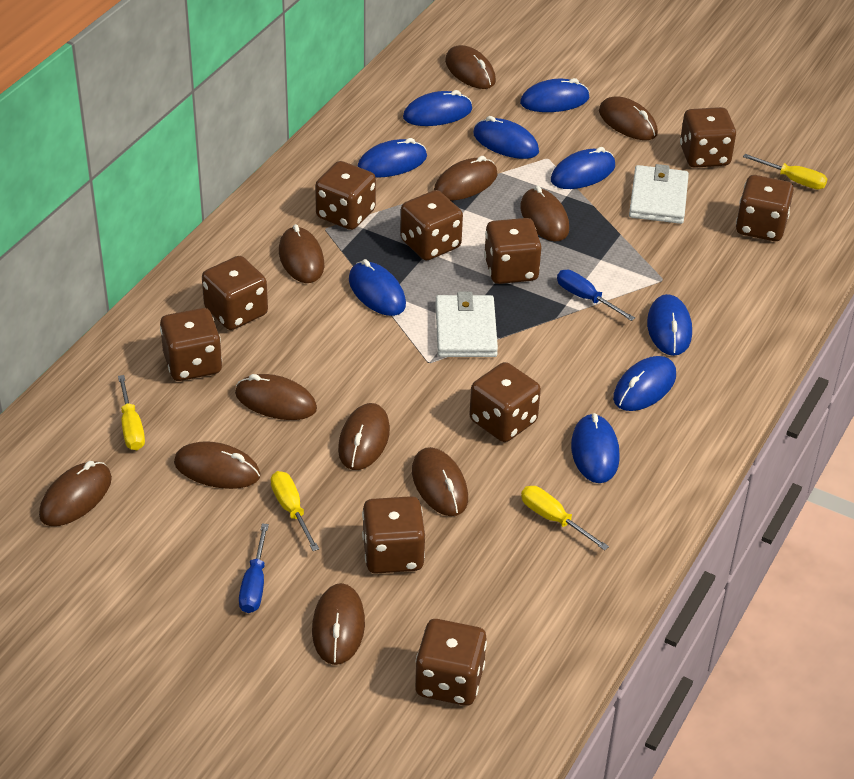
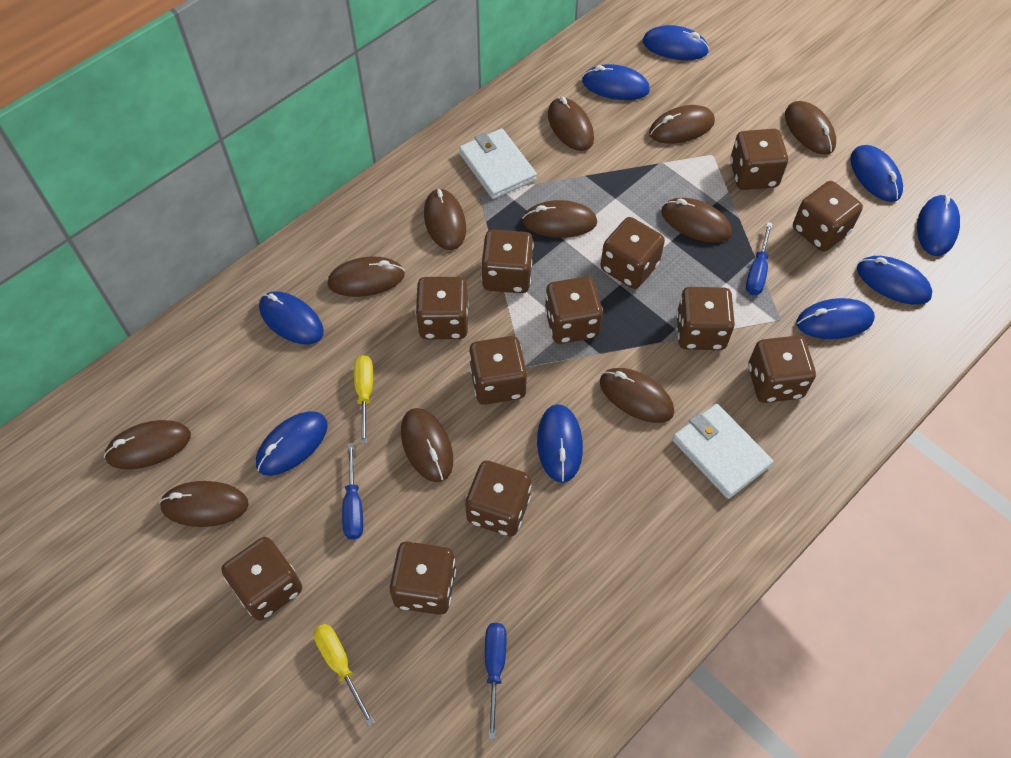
blue screwdriver: [239,523,269,613] [557,270,635,321] = 2 -> [342,443,363,540] [485,623,507,739] [746,222,773,295] = 3
brown dice: [160,308,222,381] [202,256,268,330] [315,161,376,230] [362,496,425,574] [400,190,463,260] [415,619,487,706] [469,362,541,442] [484,218,542,284] [680,107,736,168] [736,175,794,241] = 10 -> [221,537,302,621] [390,541,456,615] [415,277,469,339] [465,461,531,537] [469,336,527,405] [481,230,534,293] [545,276,603,344] [600,217,665,289] [676,287,735,350] [730,129,788,190] [748,335,816,403] [793,181,863,252] = 12
yellow screwdriver: [118,375,145,450] [271,471,319,551] [521,486,609,551] [743,154,827,189] = 4 -> [314,624,375,727] [354,355,373,444] = 2

